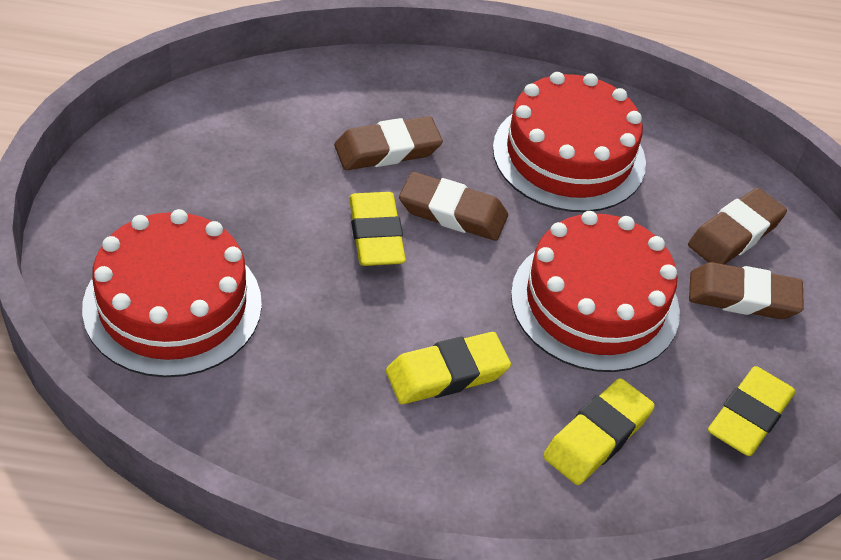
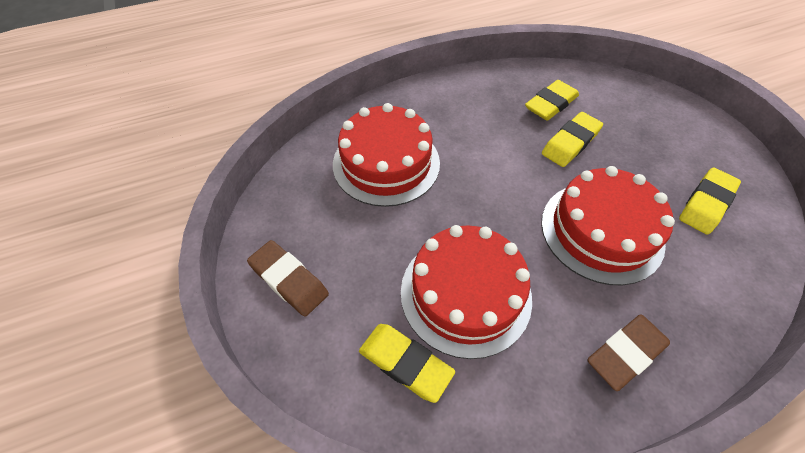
brown eraser: [334,116,443,170] [399,172,508,241] [688,188,787,265] [689,262,804,319] = 4 -> [247,240,329,317] [588,314,670,391] = 2

